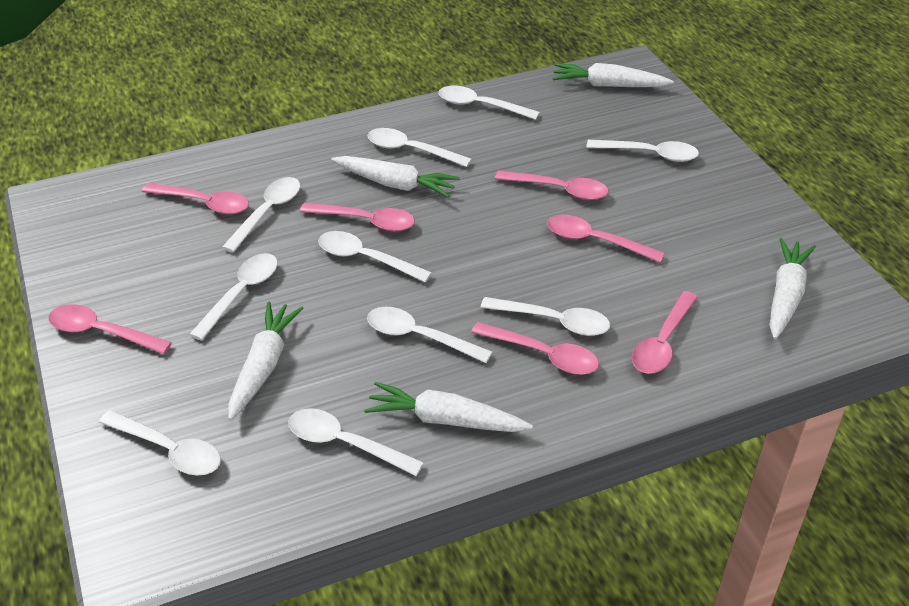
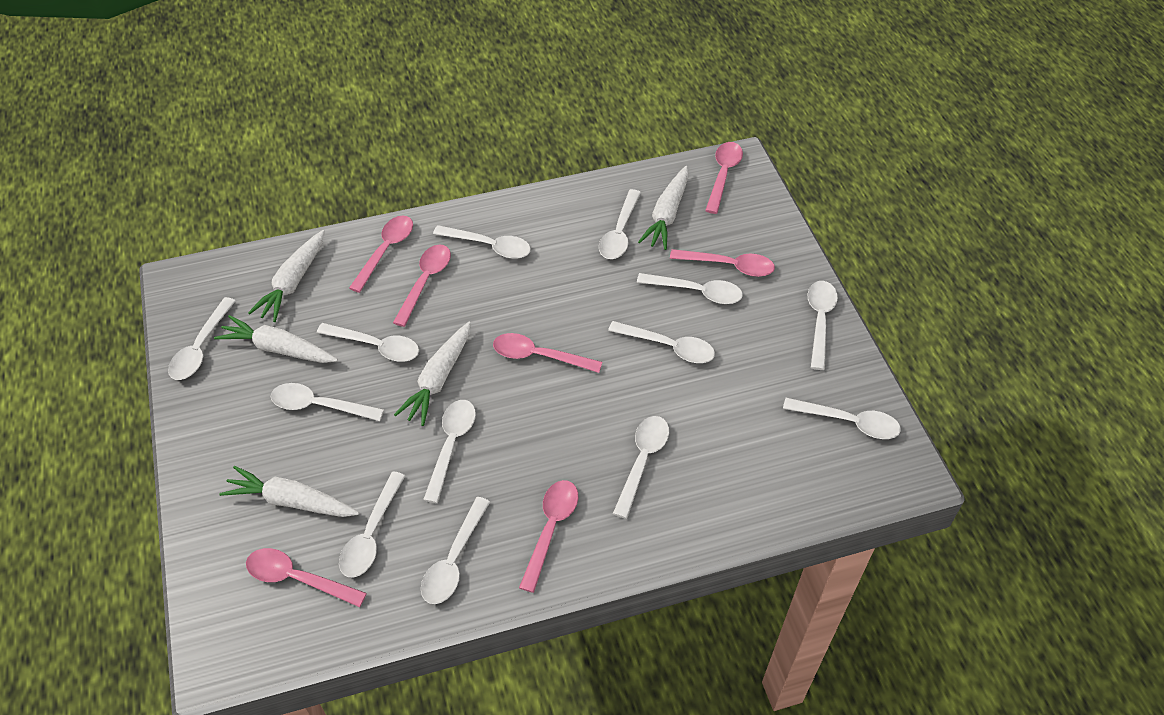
white spoon: [99,410,221,476] [189,253,278,341] [222,177,301,253] [288,408,424,476] [318,231,432,282] [367,128,472,167] [367,307,492,363] [438,86,540,120] [481,297,610,336] [586,140,699,162] = 10 -> [168,297,235,380] [271,383,384,421] [317,323,419,362] [339,471,405,578] [421,497,490,604] [423,400,476,503] [433,225,531,259] [599,189,641,259] [608,321,715,363] [613,416,669,519] [637,273,743,304] [783,398,901,439] [807,281,838,370] = 13

